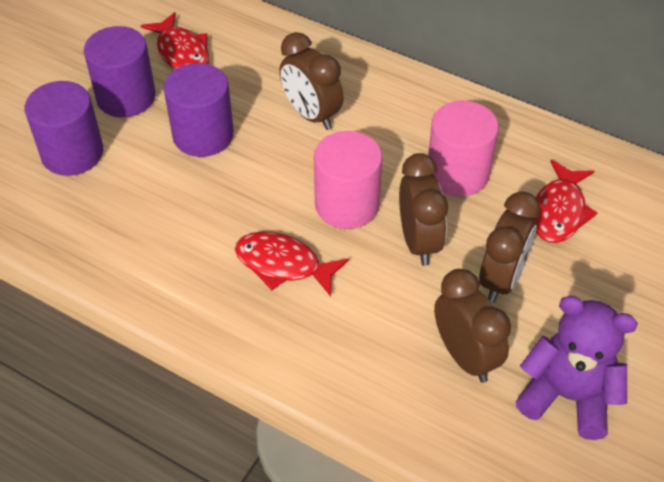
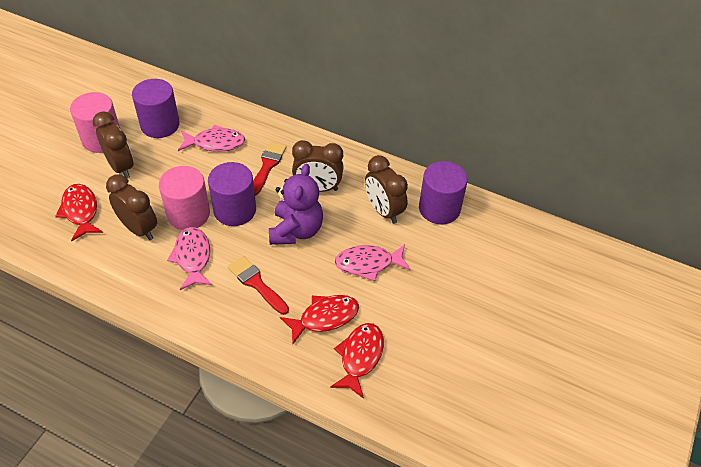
pink fish: none = 0 -> [167,227,212,290] [178,124,245,152] [335,245,410,281] = 3
red brush: none = 0 -> [228,256,289,315] [253,142,286,196] = 2

